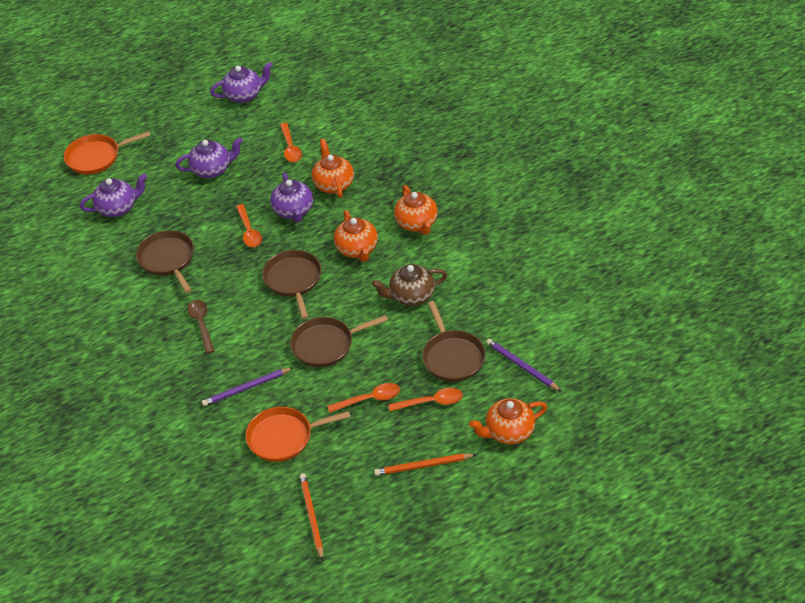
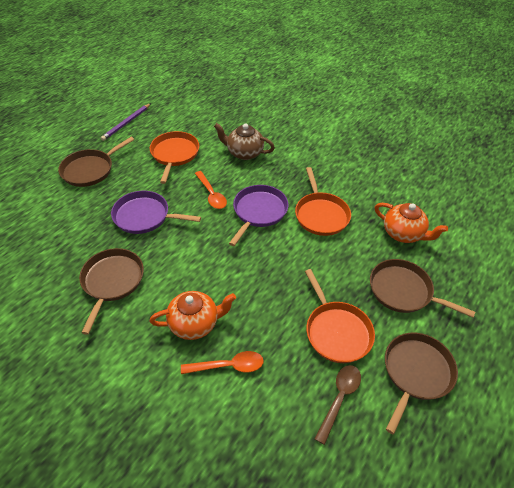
orange pan: [64,131,151,174] [245,407,351,462] = 2 -> [150,131,199,184] [295,167,351,236] [305,269,375,363] = 3
orange pencil: [299,473,323,561] [374,453,476,476] = 2 -> none = 0
orange spoon: [236,204,262,247] [280,123,302,162] [327,383,400,413] [388,388,463,411] = 4 -> [181,351,264,374] [195,171,227,209] = 2
orange teapot: [312,139,354,198] [334,210,378,262] [394,185,438,235] [469,398,547,444] = 4 -> [149,291,236,340] [375,203,448,243] = 2
purple pan: none = 0 -> [111,191,201,234] [229,185,289,246] = 2
purple pencil: [202,367,294,406] [486,339,562,392] = 2 -> [101,103,151,141] = 1
purple teapot: [80,173,147,217] [175,137,243,178] [210,62,273,103] [270,173,313,222] = 4 -> none = 0

